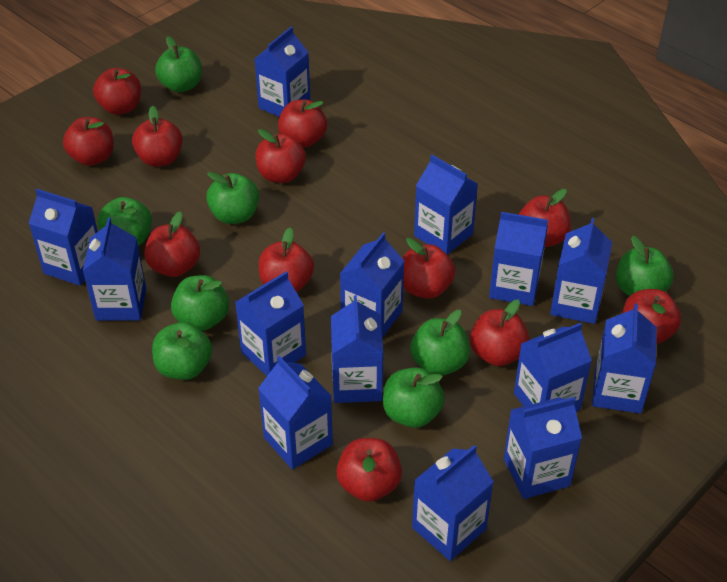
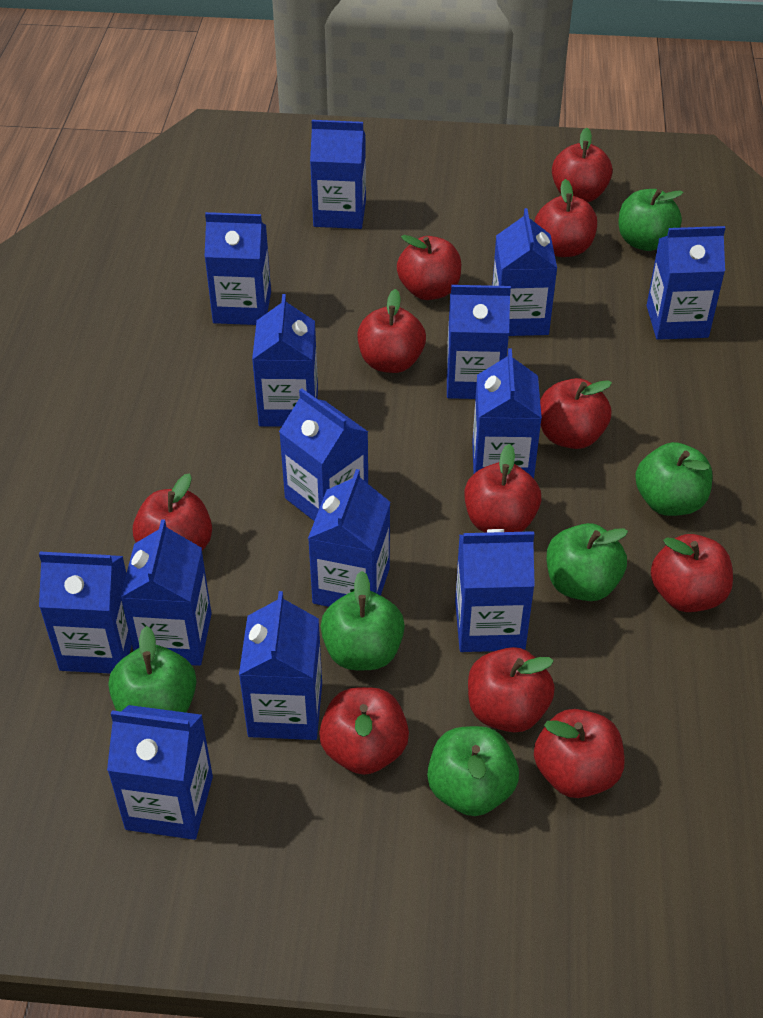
green apple: [97,197,152,246] [152,322,212,380] [155,36,202,93] [171,275,229,331] [206,172,259,224] [383,367,445,428] [410,310,470,376] [616,236,673,296] = 8 -> [109,626,197,713] [321,571,405,670] [427,726,519,816] [547,523,628,601] [618,189,684,251] [635,442,713,516] = 6
red apple: [63,117,114,166] [93,68,141,115] [132,106,183,167] [144,211,200,277] [255,129,306,183] [258,227,314,292] [278,99,327,148] [336,438,402,502] [402,238,455,299] [470,300,530,366] [518,189,571,247] [623,289,681,345] = 12 -> [133,473,212,550] [319,687,409,775] [357,289,426,373] [397,235,461,300] [464,444,541,533] [468,647,555,732] [534,179,597,257] [534,709,624,798] [540,378,612,449] [552,128,613,202] [651,534,733,612] = 11

